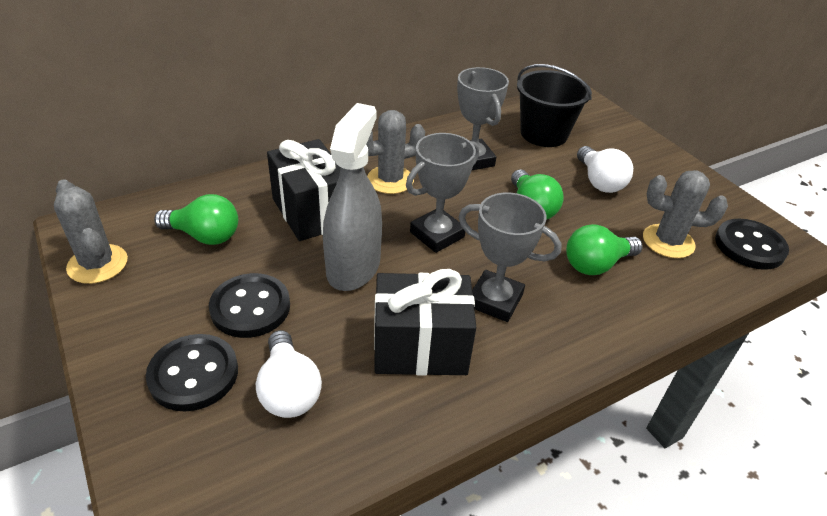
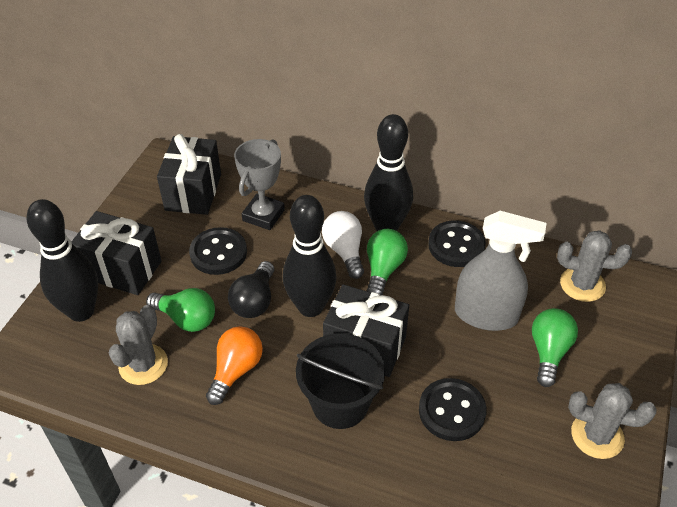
black bowling pin: none = 0 -> [27,199,98,322] [283,195,336,317] [364,114,413,231] = 3
black gift: [267,139,341,241] [374,269,476,376] = 2 -> [71,211,162,295] [157,134,221,215] [323,284,409,377] = 3
black light bulb: none = 0 -> [228,261,274,318] = 1
grey trophy: [406,133,479,253] [457,67,509,170] [458,192,562,322] = 3 -> [234,139,285,230] = 1
orange light bulb: none = 0 -> [206,326,263,405] = 1
white light bulb: [256,330,322,418] [577,146,633,193] = 2 -> [322,211,364,279] = 1

